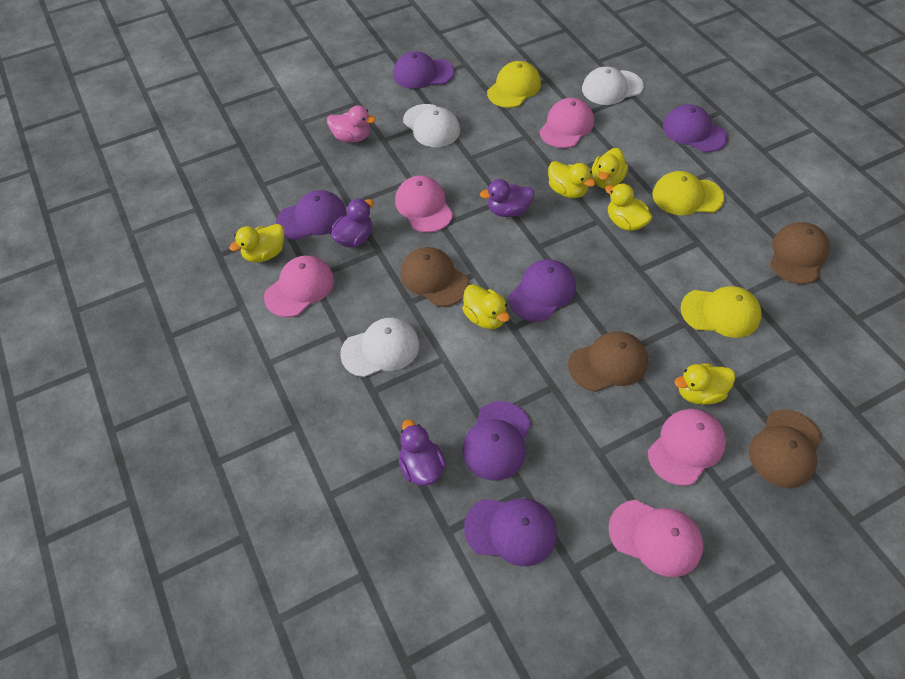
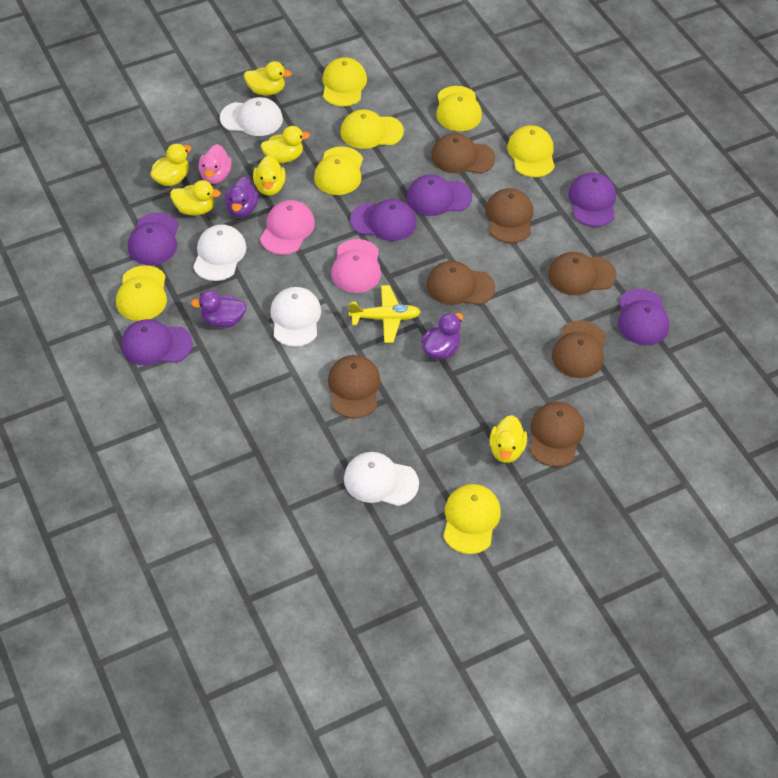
brown cap: [401,247,469,307] [568,331,648,392] [749,409,822,488] [770,222,830,284] = 4 -> [328,355,381,418] [427,261,495,305] [431,133,495,174] [485,188,533,243] [529,402,584,467] [548,252,617,295] [552,320,606,378] = 7
pink cap: [264,256,334,317] [395,176,453,233] [539,98,594,148] [609,500,703,577] [648,409,726,486] = 5 -> [260,200,315,255] [331,239,381,293] = 2
white cap: [340,318,419,377] [403,104,460,147] [582,67,644,105] = 3 -> [193,224,247,281] [220,97,283,136] [270,287,321,347] [344,452,419,506] = 4
yellow cap: [487,61,541,108] [652,171,724,215] [681,286,762,338] = 3 -> [116,265,167,321] [314,147,363,195] [322,57,367,106] [340,109,404,149] [436,86,482,131] [443,484,501,554] [507,125,555,177] = 7
yellow plane: none = 0 -> [349,285,421,343] = 1

